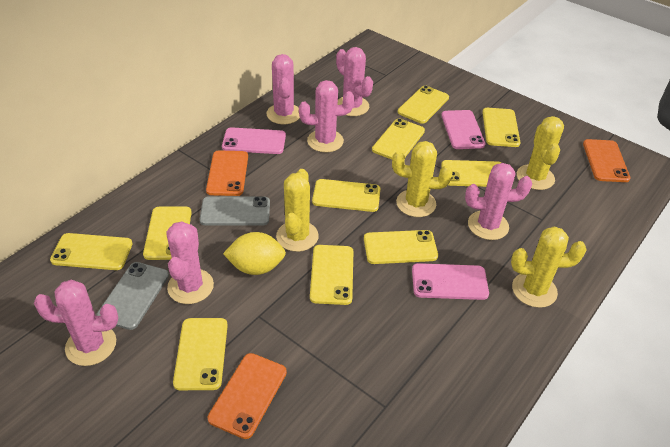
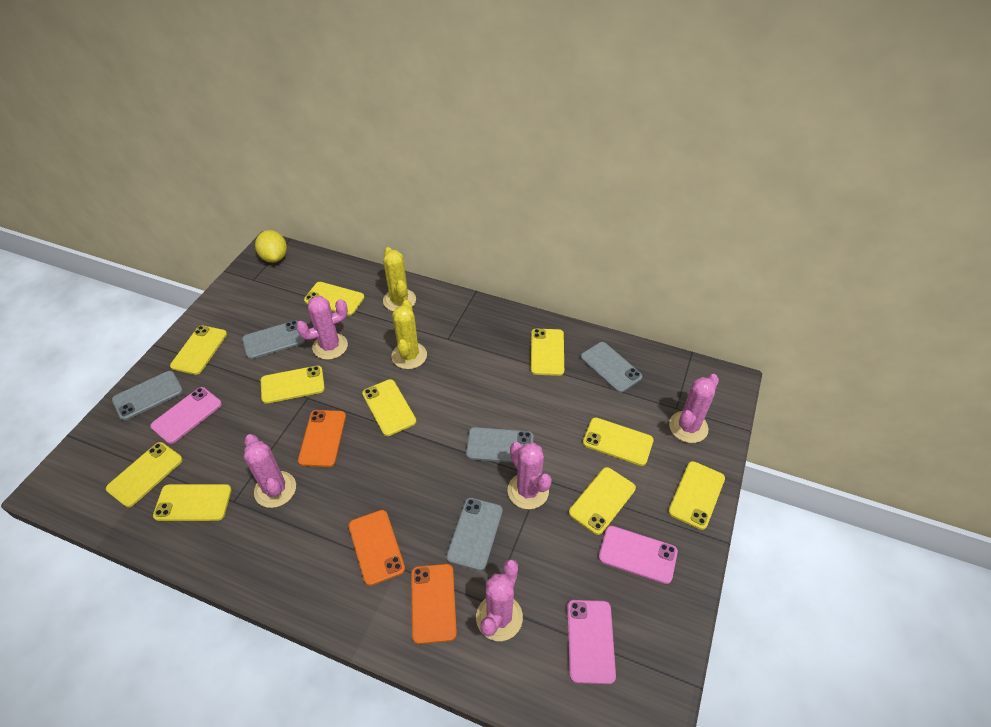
grey phone: [96,262,169,330] [200,196,270,226] = 2 -> [112,371,183,421] [242,320,305,359] [446,498,503,571] [466,427,534,463] [580,342,642,393] = 5
pink cactus: [34,280,118,366] [166,222,214,304] [267,54,300,124] [299,80,355,152] [336,47,373,116] [465,163,532,240] = 6 -> [244,434,296,508] [296,296,348,360] [476,559,523,641] [507,442,552,509] [669,374,719,443] = 5
yellow cactus: [276,169,319,252] [392,141,453,217] [511,227,587,308] [517,116,564,190] = 4 -> [383,247,416,311] [392,300,427,369] = 2

